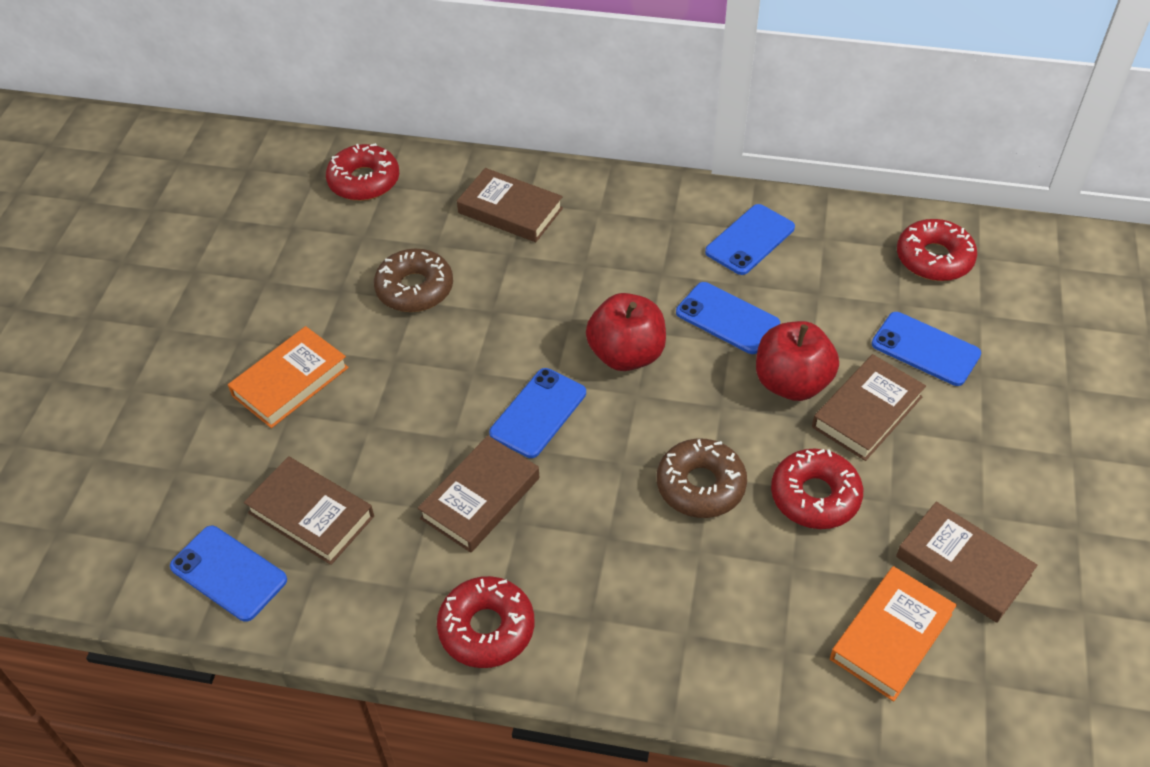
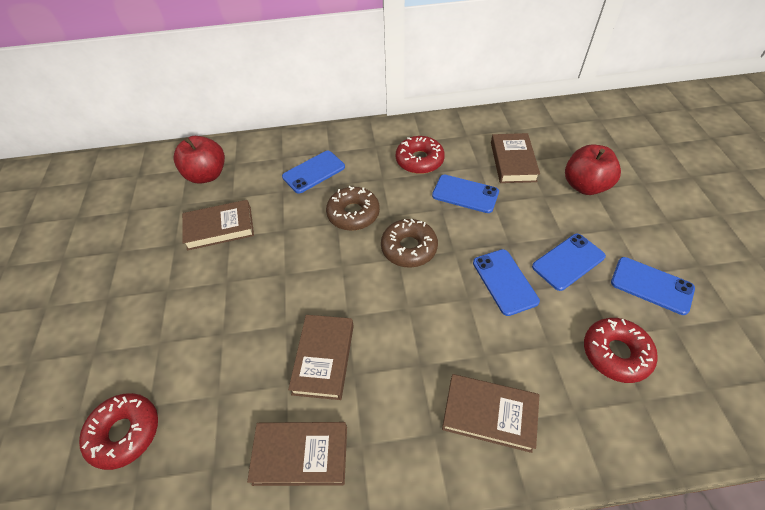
orange book: [228,326,349,428] [830,566,957,701] = 2 -> none = 0
red donut: [326,143,399,201] [437,576,534,668] [771,449,863,529] [897,219,977,281] = 4 -> [79,393,158,470] [396,136,445,174] [584,318,658,383] = 3

